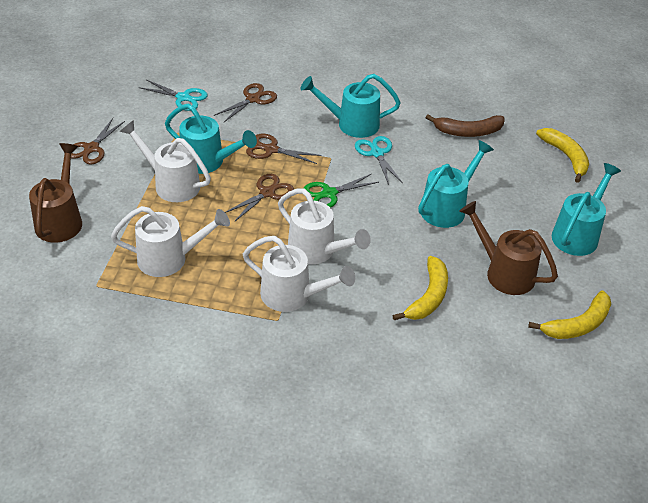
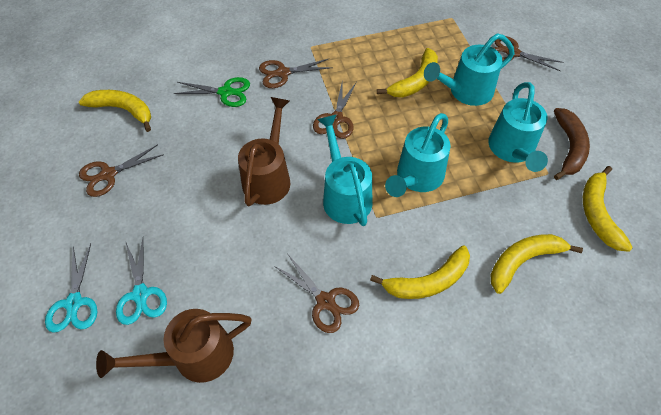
brown scissors: [71,118,125,164] [214,83,277,122] [225,174,294,222] [246,134,322,164] = 4 -> [79,144,164,197] [259,58,333,88] [274,255,359,333] [313,82,357,139] [494,36,563,71] = 5
white watering can: [111,206,230,277] [120,120,211,202] [243,236,355,312] [278,188,371,264] = 4 -> none = 0
yellow banana: [392,256,448,320] [528,291,611,339] [536,128,589,183] = 3 -> [79,90,151,132] [370,245,470,299] [377,48,438,97] [491,234,583,294] [583,166,633,252] = 5

